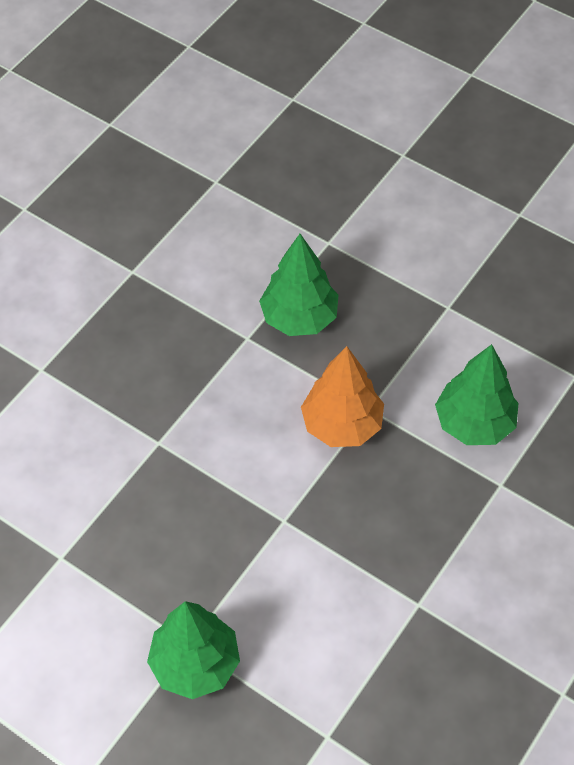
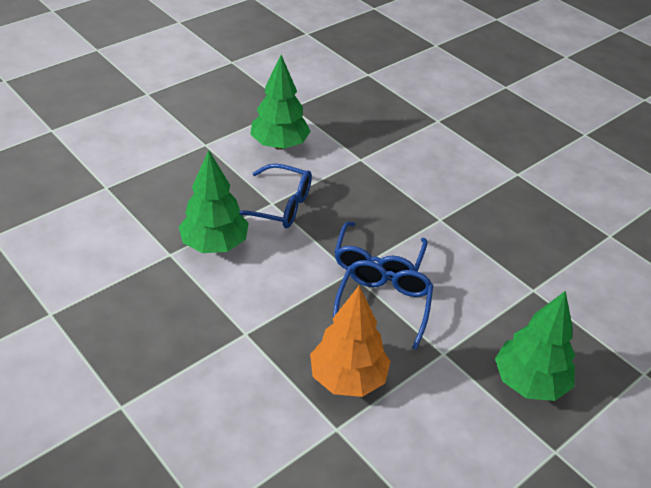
blue glasses: none = 0 -> [239,163,312,228] [333,260,433,350] [334,222,427,281] = 3

